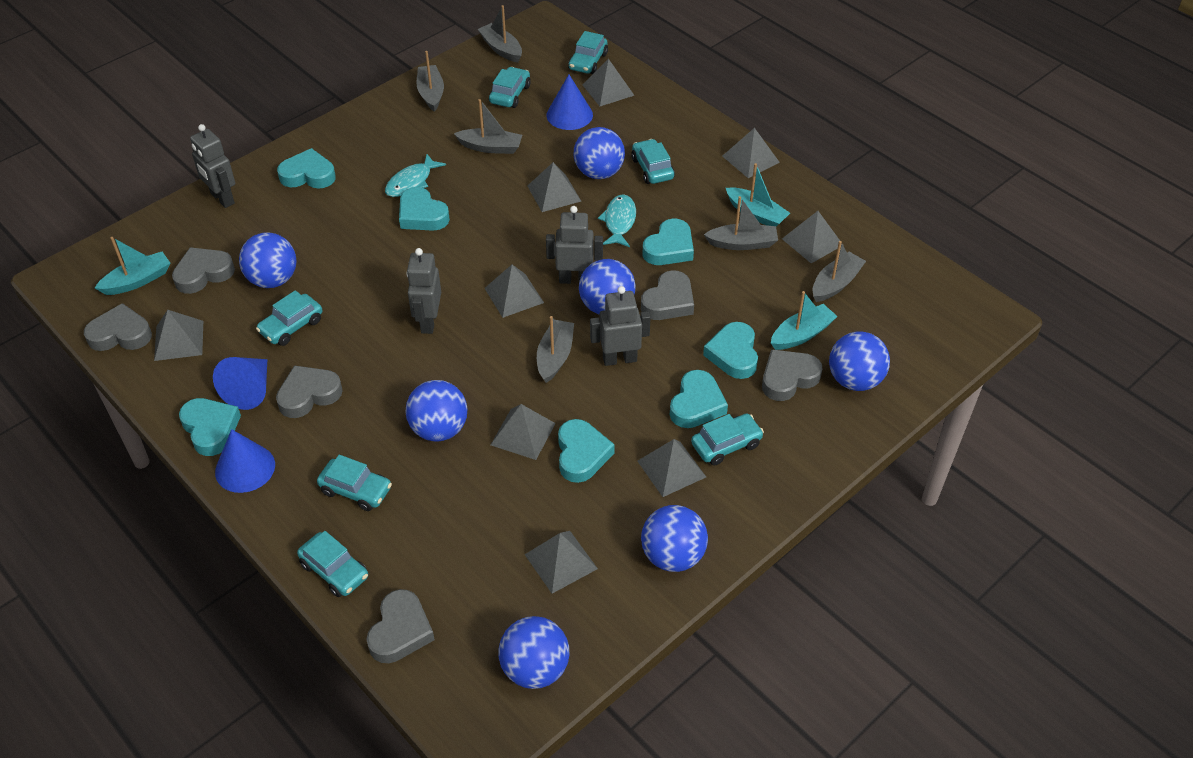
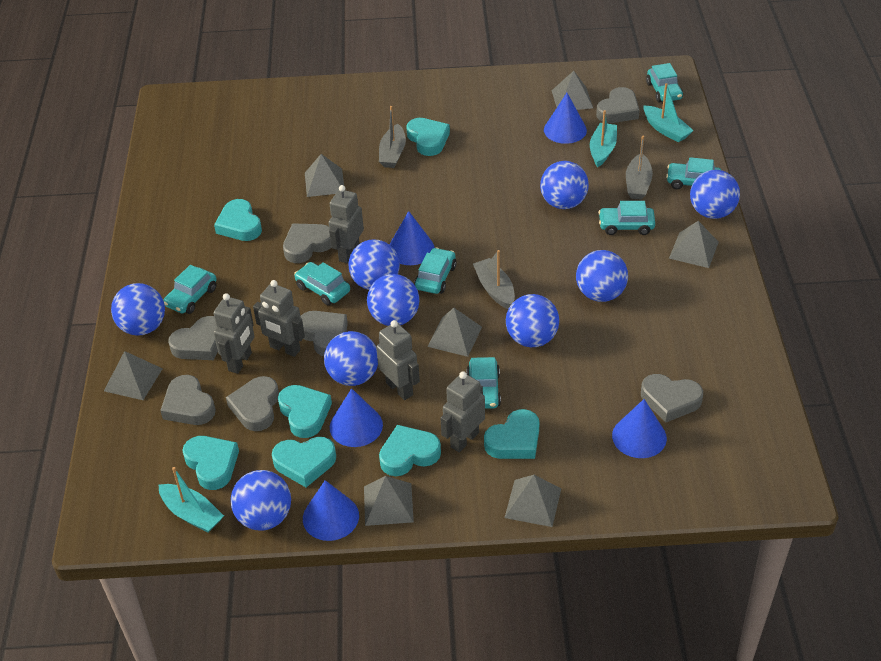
blue ball: [239,232,296,288] [406,380,468,442] [498,616,569,689] [574,127,625,179] [579,259,636,315] [641,505,708,572] [829,332,890,391] = 7 -> [111,283,165,336] [231,470,291,531] [324,331,378,386] [348,239,400,290] [367,274,419,326] [506,294,559,347] [540,161,589,209] [576,250,628,302] [690,170,740,219] = 9
blue cone: [213,357,267,410] [215,429,275,493] [547,74,593,130] = 3 -> [303,480,359,541] [330,388,383,447] [389,211,435,265] [544,93,587,144] [612,399,667,458] = 5
grey boat: [416,51,444,112] [454,99,522,154] [478,5,522,63] [537,316,574,383] [704,196,778,250] [812,241,866,302] = 6 -> [379,106,406,168] [473,250,515,309] [626,136,653,200] = 3
grey heart: [84,303,152,351] [172,247,235,294] [276,365,343,418] [366,589,435,663] [641,270,694,320] [762,349,823,401] = 6 -> [160,375,216,425] [168,316,218,360] [226,376,279,431] [283,223,331,263] [300,311,348,356] [596,87,640,123] [641,374,703,423] = 7
grey pyramid: [154,310,203,361] [484,265,544,318] [491,404,556,460] [524,531,598,594] [528,162,581,212] [583,59,635,106] [638,439,706,497] [722,128,780,178] [782,211,840,263] = 9 -> [104,351,163,400] [305,154,344,197] [364,476,414,526] [427,308,482,357] [505,475,561,527] [552,71,593,110] [669,221,719,268] = 7
grey robot: [190,124,235,208] [406,248,441,334] [546,206,603,284] [590,286,651,366] = 4 -> [213,293,254,374] [253,280,305,357] [329,185,364,263] [376,320,420,400] [441,371,485,453] = 5
turquoise fish: [385,154,446,197] [598,194,636,247] = 2 -> none = 0

